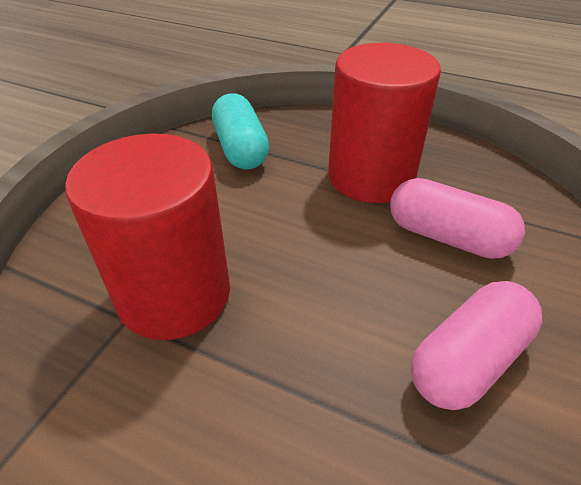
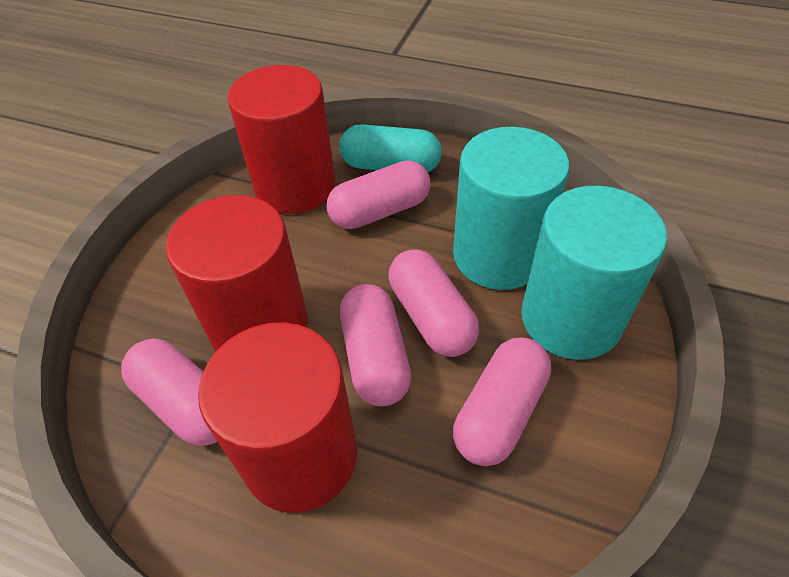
pink capsule: [390,178,525,259] [411,281,542,410] = 2 -> [121,339,217,446] [327,160,431,229] [340,284,411,406] [389,249,479,357] [453,337,551,466] = 5
red cylinder: [65,133,230,340] [328,43,441,203] = 2 -> [166,195,308,351] [198,322,357,513] [228,65,335,214] = 3
turquoise cylinder: none = 0 -> [453,127,569,290] [521,186,667,360] = 2

